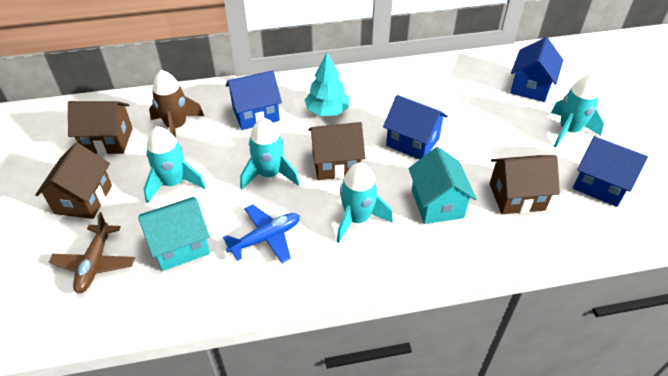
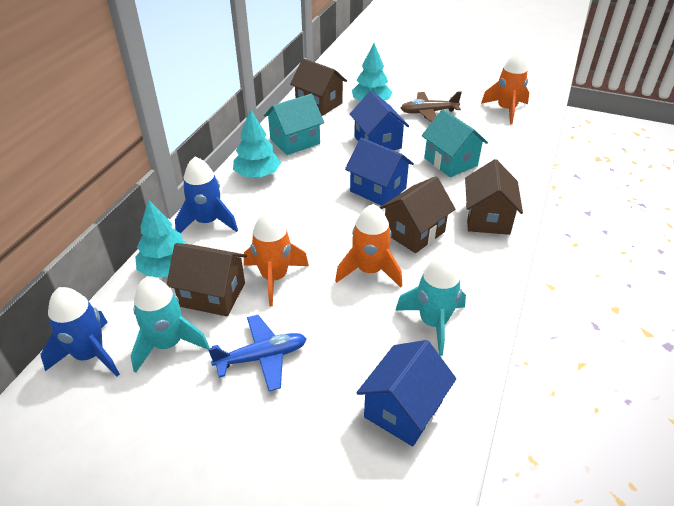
blue house: [226,70,282,130] [383,95,448,160] [510,37,563,102] [573,136,648,207] = 4 -> [345,138,414,206] [350,91,409,150] [356,340,456,446] = 3
blue rocket: none = 0 -> [41,287,120,376] [175,157,238,233] = 2
brown rocket: [149,70,204,138] = 1 -> none = 0
orange rocket: none = 0 -> [244,211,309,306] [335,204,402,288] [481,51,529,124] = 3
turquoise rocket: [144,126,206,203] [240,118,299,189] [337,162,393,243] [551,74,604,147] = 4 -> [131,276,209,373] [396,255,466,356] = 2
turquoise tree: [305,53,350,116] = 1 -> [135,199,187,278] [233,109,281,178] [352,43,392,101] = 3

